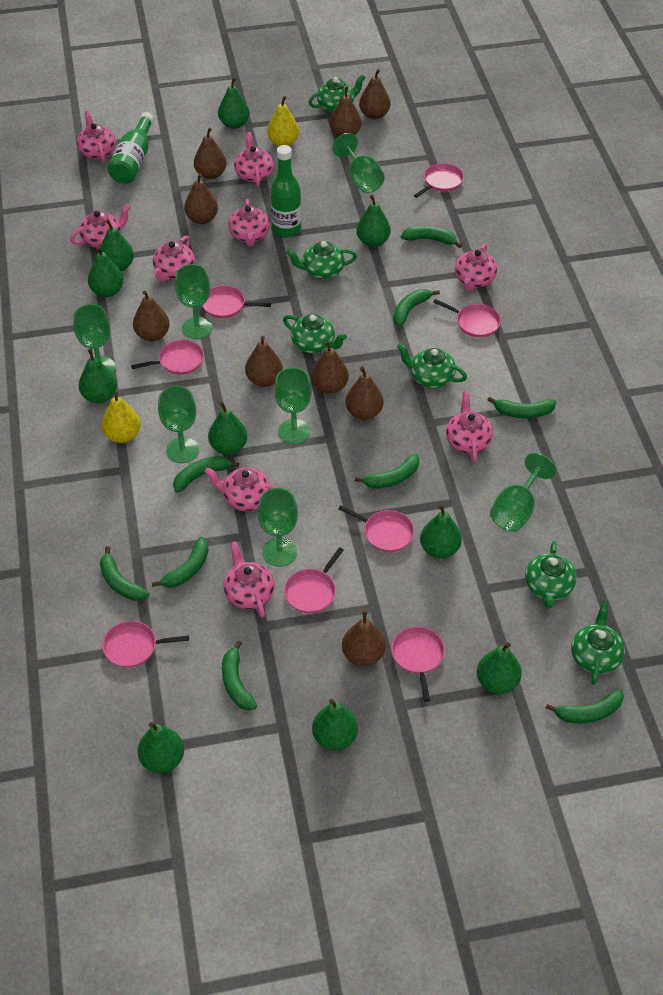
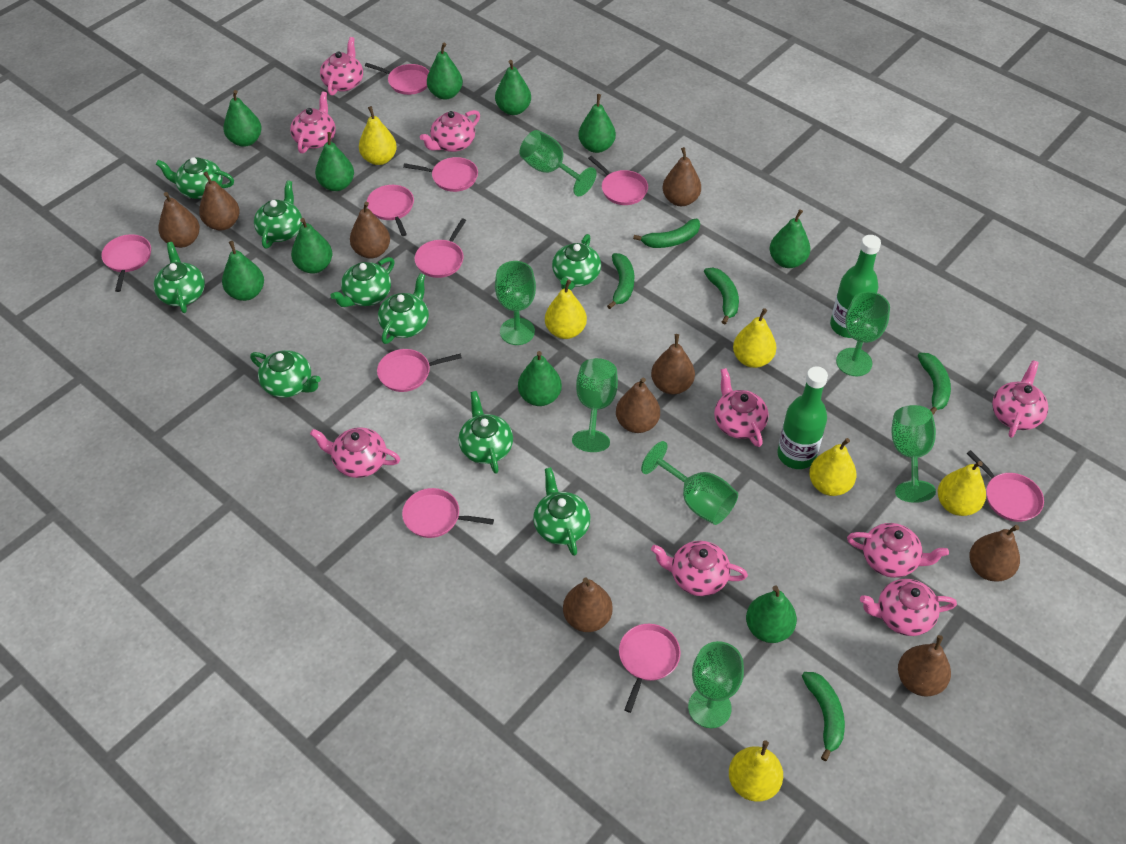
green banana: [100,546,149,601] [152,537,208,588] [173,456,239,493] [222,640,257,710] [355,454,419,489] [394,289,440,327] [401,226,462,248] [487,396,556,418] [546,689,624,723] = 9 -> [607,253,635,309] [633,219,700,248] [704,268,739,324] [802,672,845,761] [918,353,951,415] = 5
green teapot: [283,314,347,353] [286,241,357,279] [308,74,365,112] [397,343,467,388] [525,541,577,609] [571,601,625,685] = 6 -> [154,242,205,313] [156,157,234,199] [250,350,321,398] [254,180,302,248] [331,257,395,307] [378,273,429,344] [458,391,513,474] [533,467,590,556] [552,234,601,290] = 9
pink pan: [102,621,189,668] [131,340,204,375] [202,285,271,318] [284,547,344,613] [339,505,414,552] [391,627,445,702] [414,163,464,198] [433,299,501,338] = 8 -> [101,234,151,292] [365,63,429,95] [367,185,414,236] [377,349,462,392] [402,488,494,538] [403,157,478,192] [415,219,466,278] [588,156,648,205] [619,624,681,713] [967,450,1044,522] = 10
yellow pear: [101,392,141,443] [267,96,299,146] = 2 -> [359,106,397,165] [545,279,587,339] [729,740,783,802] [733,308,776,368] [809,438,856,496] [938,461,986,516] = 6

